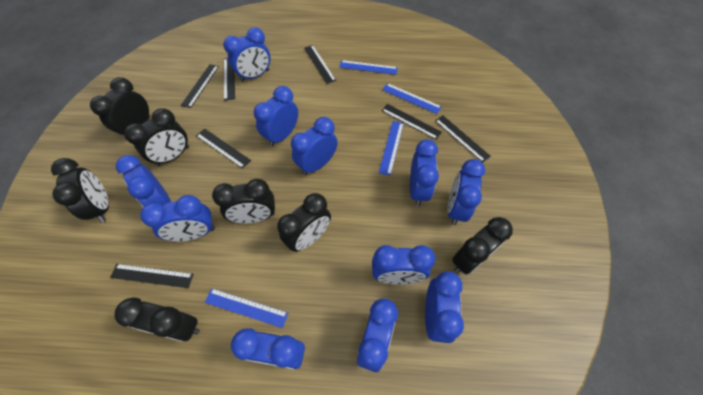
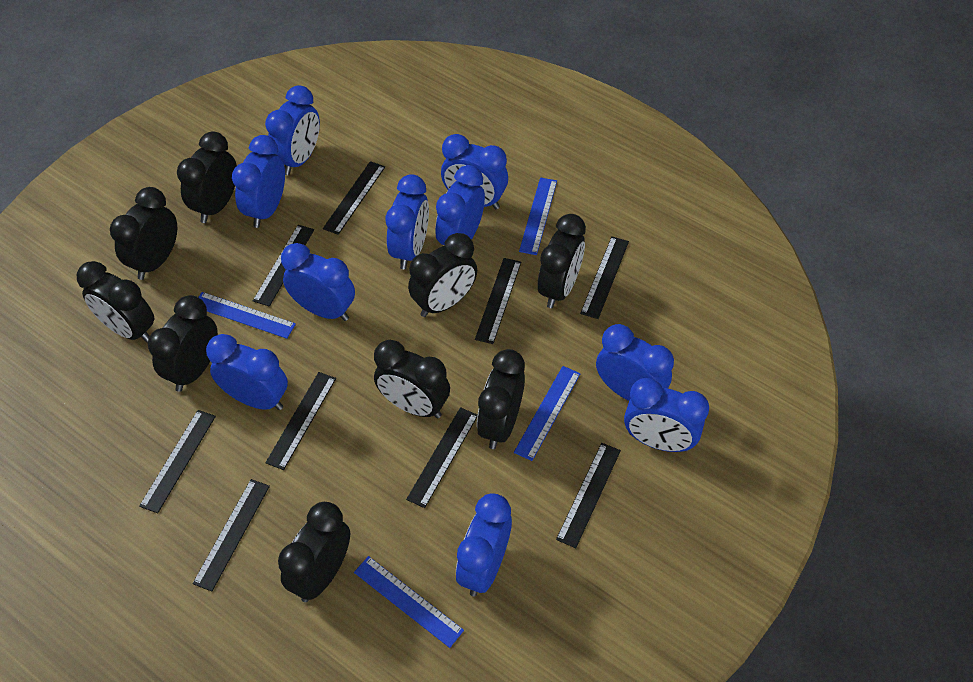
black clock: [51,158,109,223] [90,77,150,140] [115,297,200,342] [124,108,189,166] [212,179,275,224] [277,193,331,252] [452,217,513,275] = 7 -> [77,261,154,343] [110,187,177,280] [148,295,218,392] [177,132,237,223] [278,502,350,602] [374,340,450,418] [408,233,477,317] [477,349,525,449] [538,214,586,308] = 9
black ruler: [110,264,194,288] [181,64,219,108] [196,128,251,169] [224,58,235,101] [304,45,336,84] [381,104,442,140] [435,116,491,163] = 7 -> [139,410,216,513] [192,479,270,592] [253,225,314,307] [265,372,336,470] [323,161,385,235] [406,407,478,508] [475,258,521,344] [556,443,621,548] [580,236,629,319] = 9
blue clock: [116,155,171,207] [140,195,215,241] [223,27,270,82] [231,328,305,370] [254,86,298,147] [291,117,338,175] [357,298,398,372] [372,245,435,285] [410,139,439,206] [425,271,464,343] [447,159,485,225] = 11 -> [206,334,288,410] [232,135,285,228] [265,85,320,175] [281,243,355,321] [386,174,429,269] [436,165,485,246] [441,134,508,209] [456,494,512,597] [596,324,674,401] [624,378,709,452] = 10

